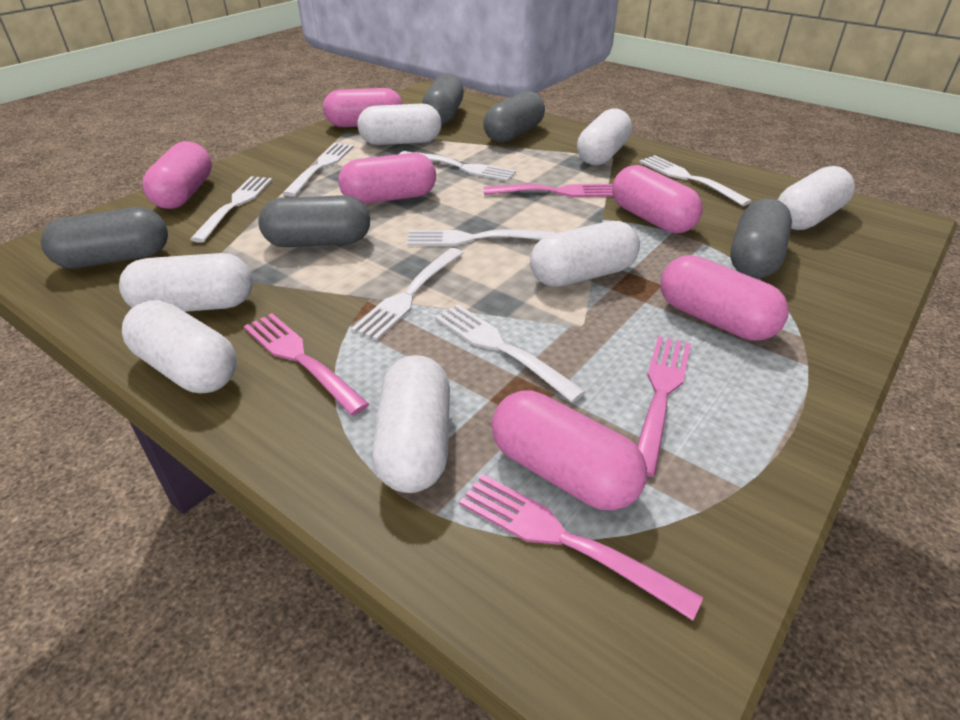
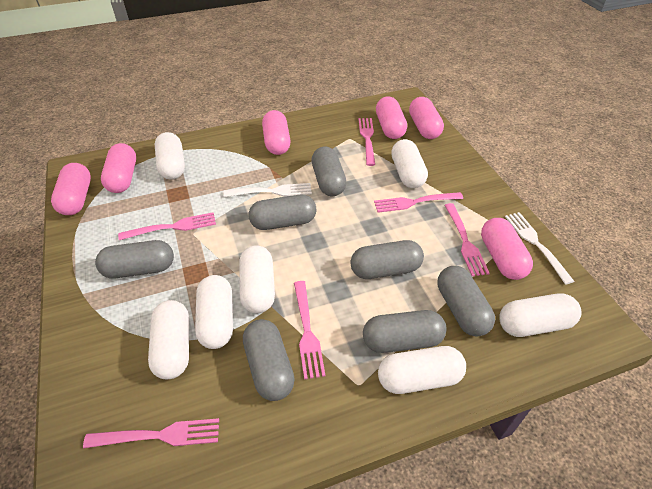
grey capsule: [41,207,168,269] [258,195,370,247] [422,74,464,125] [483,91,545,143] [730,198,792,278] = 5 -> [95,240,174,279] [243,319,295,401] [249,195,316,230] [311,147,347,196] [350,240,424,279] [363,310,447,353] [437,266,495,336] = 7
pink fork: [244,313,369,416] [459,474,703,621] [483,184,614,197] [637,336,691,477] = 4 -> [83,418,219,448] [118,212,216,240] [294,281,326,379] [359,118,375,166] [374,192,463,213] [445,203,490,276] = 6
white fork: [190,176,273,243] [283,143,354,197] [351,248,463,341] [400,151,516,181] [407,229,555,246] [435,304,586,403] [640,155,752,206] = 7 -> [223,183,312,197] [505,212,575,285] = 2

